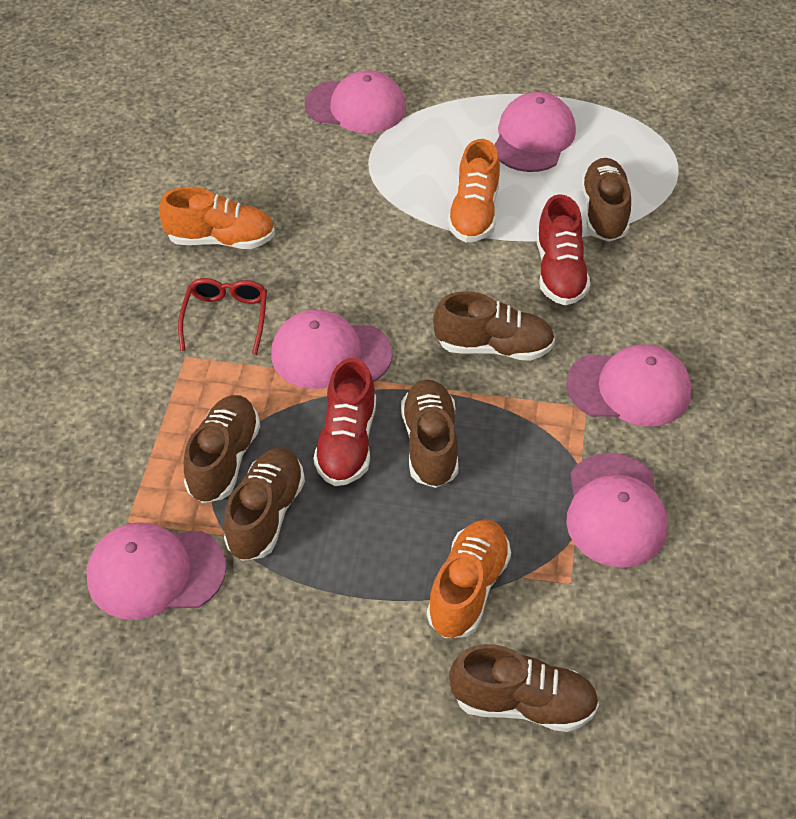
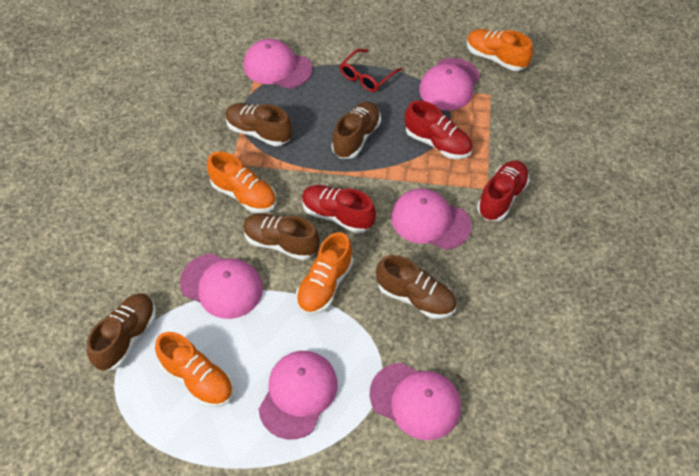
brown shoe: [184,395,260,503] [224,448,305,561] [401,380,458,488] [433,292,555,361] [449,644,599,732] [581,158,631,242] = 6 -> [87,293,156,370] [225,103,292,146] [243,213,320,260] [332,101,381,158] [376,255,457,319] = 5
orange shoe: [159,187,275,249] [427,519,511,638] [447,139,500,242] = 3 -> [155,332,233,408] [207,152,276,213] [296,232,353,315] [466,29,533,71] = 4
red shoe: [313,358,376,486] [536,194,590,305] = 2 -> [302,185,376,233] [405,101,472,159] [477,160,530,221] = 3

